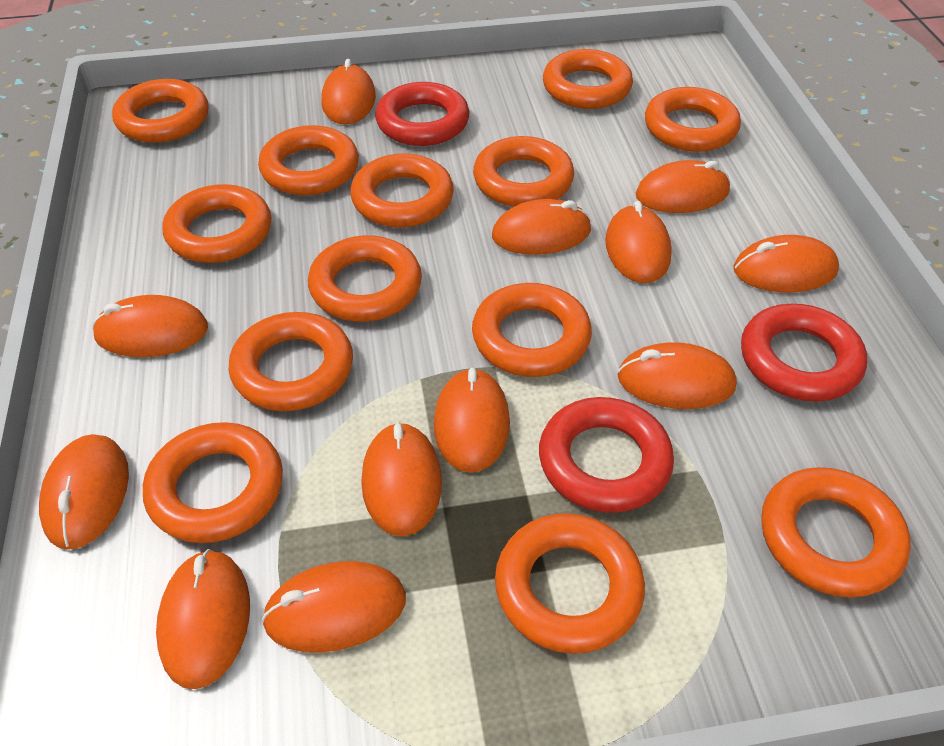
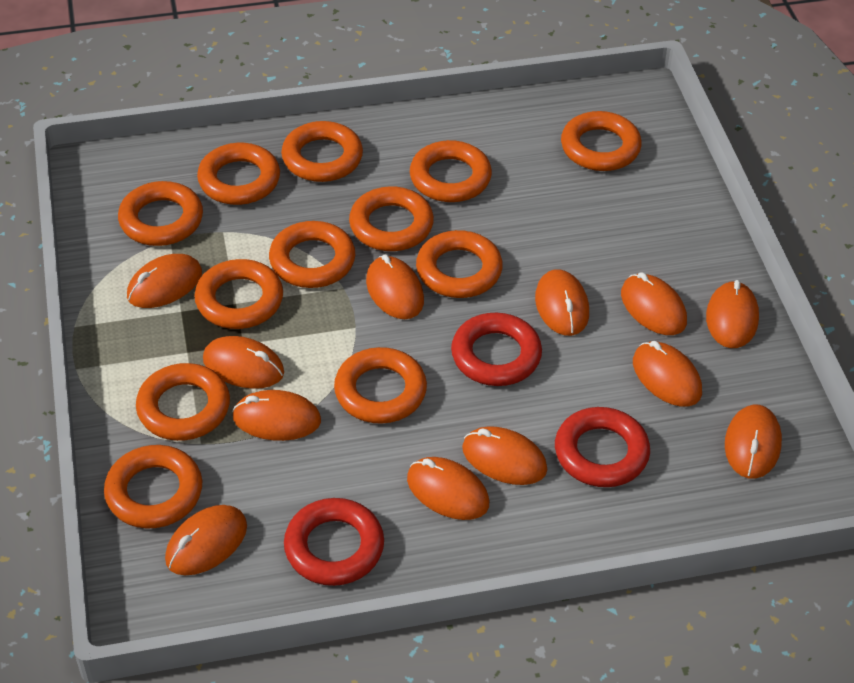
orange ring: [112,79,209,143] [143,422,283,543] [162,184,272,263] [229,312,353,411] [258,125,359,196] [308,235,422,322] [350,153,454,228] [472,283,592,377] [473,136,574,207] [495,513,645,654] [543,49,633,109] [645,87,741,152] [761,467,911,598] = 13 -> [104,445,202,529] [118,181,203,246] [136,363,230,441] [194,259,283,329] [197,143,280,205] [269,221,355,288] [281,121,363,182] [334,347,427,424] [349,186,434,251] [410,140,492,202] [416,230,503,298] [561,111,642,171] = 12

